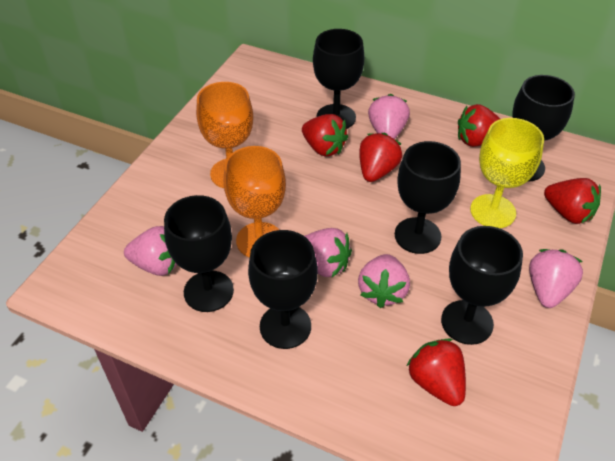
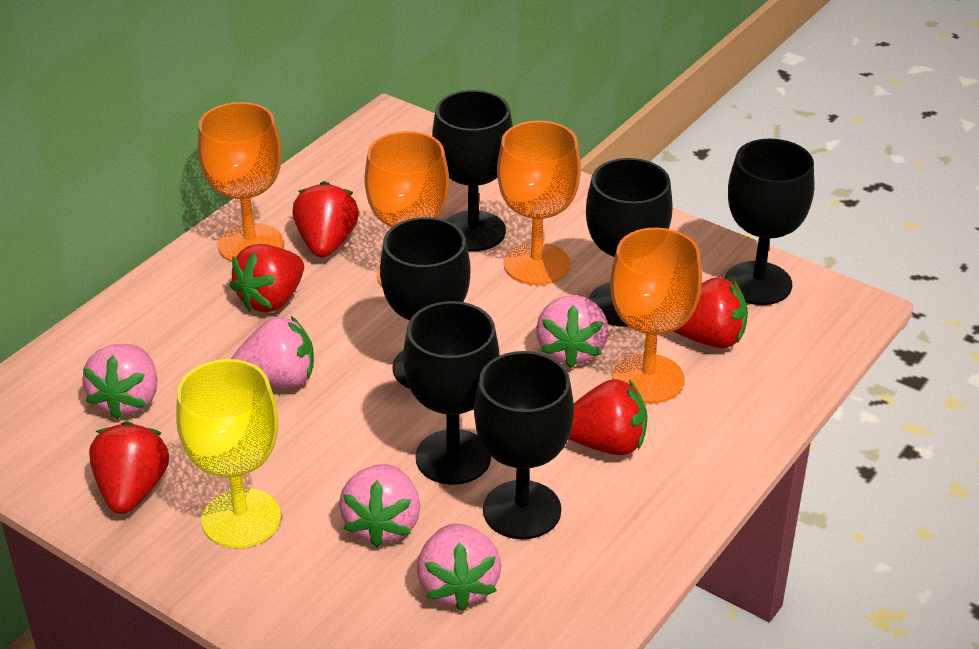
orange goblet: [196,82,253,188] [224,146,286,257] = 2 -> [198,102,283,262] [364,131,449,287] [497,121,581,285] [610,227,702,404] = 4

